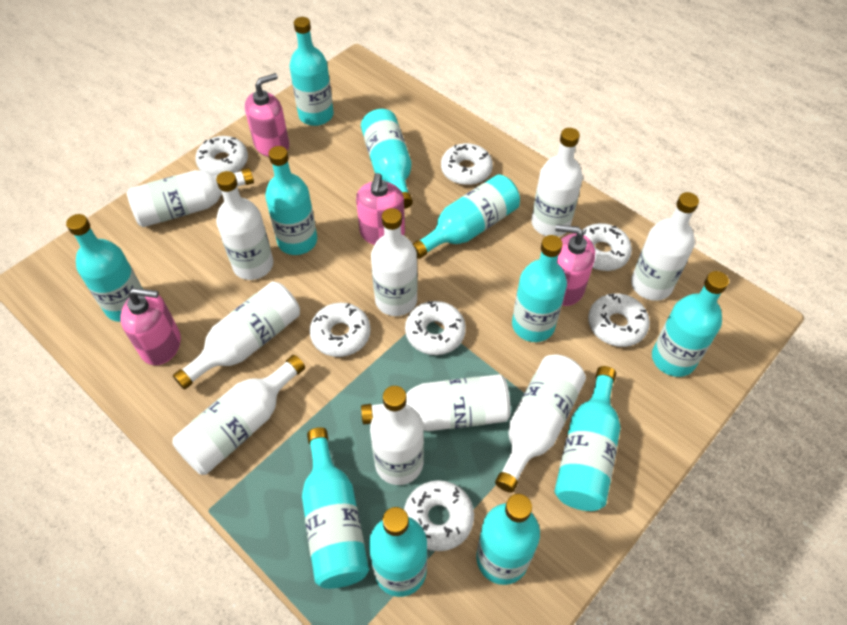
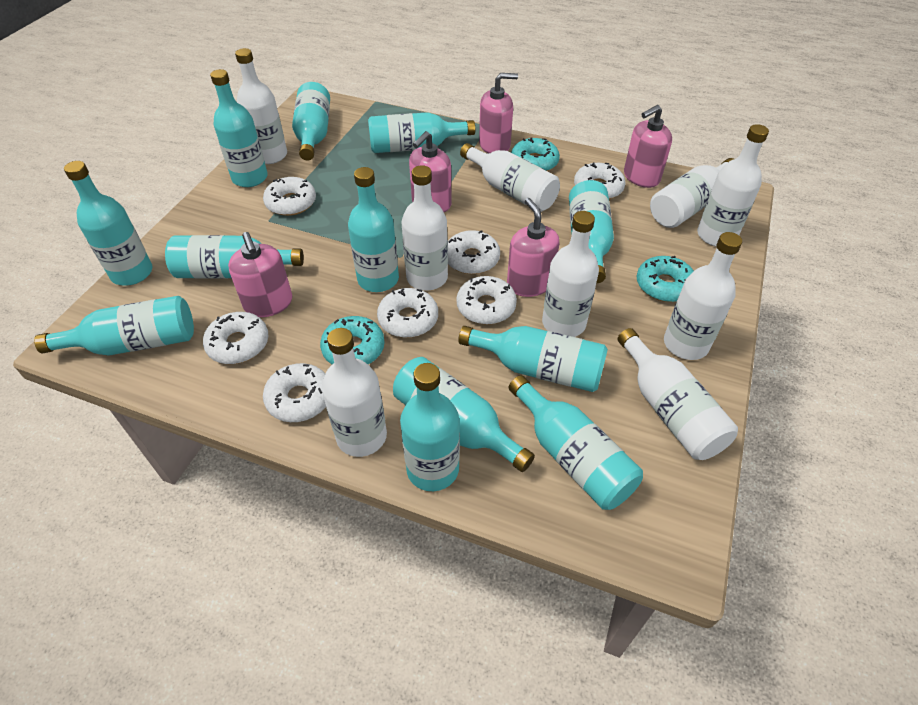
pink soap dispenser: [120,288,181,365] [245,73,289,157] [356,173,405,245] [555,224,595,306] = 4 -> [228,232,292,317] [409,131,452,212] [479,73,518,154] [507,198,559,297] [624,105,672,188] = 5
turquoise bottle: [66,214,143,322] [265,146,317,255] [290,17,334,126] [302,427,369,589] [361,109,413,209] [369,507,427,597] [412,175,520,259] [476,494,540,585] [512,235,567,342] [555,366,620,511] [652,271,729,377] = 11 -> [34,296,194,355] [64,161,153,286] [165,235,304,279] [210,69,268,187] [292,82,330,161] [348,167,399,292] [368,112,475,153] [393,357,535,472] [400,363,460,491] [458,326,608,392] [509,375,643,510] [569,180,614,284] = 12
turquoise donut: none = 0 -> [320,316,385,364] [511,137,560,171] [637,256,694,302] = 3
white bottle: [127,168,254,227] [172,355,305,475] [173,282,300,390] [216,171,273,280] [361,374,511,431] [370,386,424,485] [371,208,418,316] [495,355,586,493] [531,128,583,237] [631,192,699,301] = 10 -> [235,48,287,164] [322,328,387,457] [401,165,448,291] [460,143,560,212] [542,211,599,337] [618,328,738,460] [650,158,734,228] [664,232,742,360] [697,124,769,247] = 9

